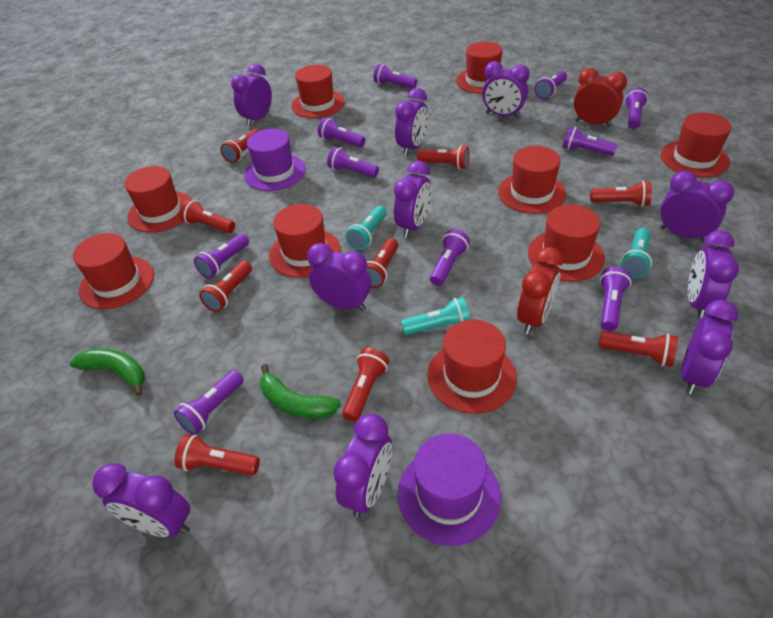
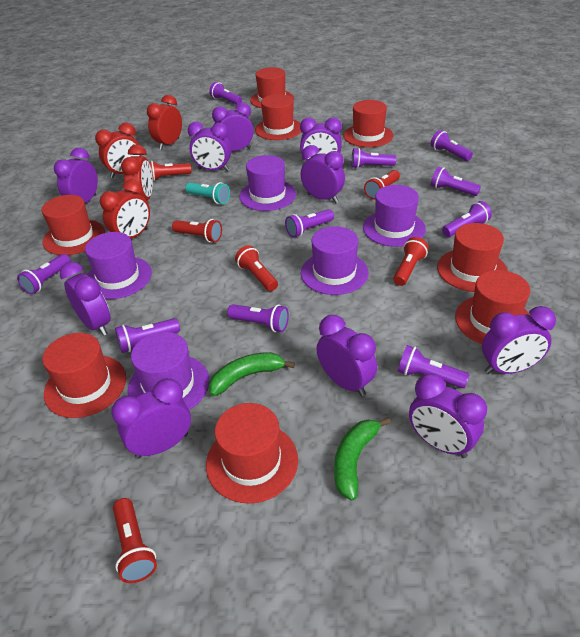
purple hat: [244,129,306,191] [398,433,501,546] = 2 -> [85,232,152,299] [127,332,209,410] [239,155,296,211] [301,226,369,295] [363,185,426,247] = 5
red clock: [517,247,563,335] [574,68,627,127] = 2 -> [95,122,141,178] [100,179,150,238] [121,145,153,200] [147,95,182,150] = 4
red flashlight: [175,434,260,475] [179,199,235,233] [199,261,252,312] [220,129,259,163] [342,348,389,422] [366,238,398,288] [417,145,470,170] [590,181,652,207] [598,331,678,367] = 9 -> [113,498,157,583] [149,161,191,181] [172,219,222,242] [235,245,278,291] [364,170,400,199] [393,237,429,286] = 6
red hat: [73,233,154,309] [125,166,192,233] [269,204,341,278] [291,65,345,118] [428,320,517,414] [456,42,502,94] [498,146,566,214] [528,205,605,282] [661,112,732,177] = 9 -> [42,195,105,255] [42,333,126,418] [206,403,298,504] [250,67,294,108] [255,94,301,140] [344,100,393,147] [437,223,508,292] [455,270,530,344] = 8
turquoise flashlight: [345,206,387,250] [401,297,470,335] [621,228,652,278] = 3 -> [185,182,230,204] = 1

